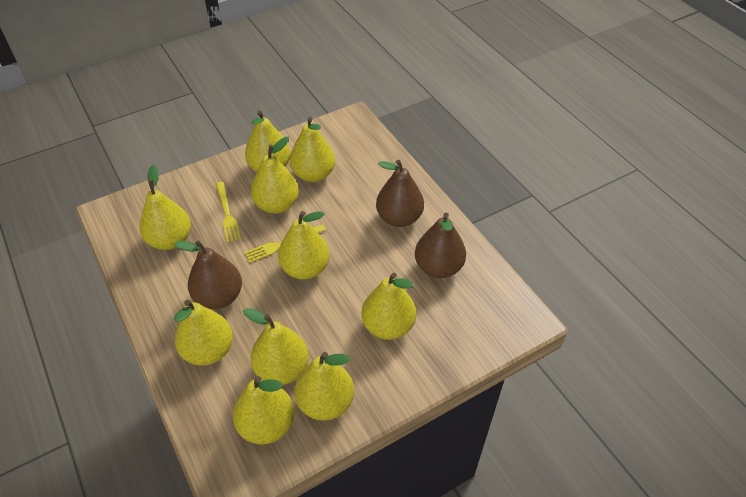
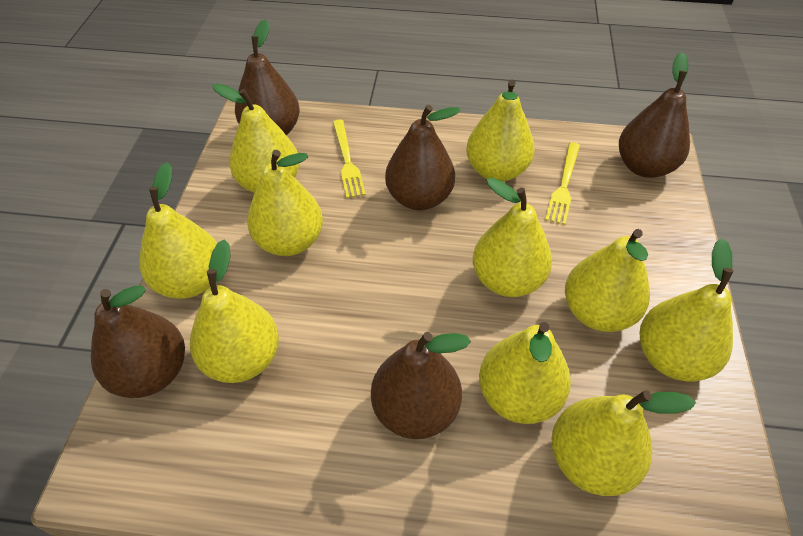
brown pear: [174,241,242,309] [376,160,424,227] [415,213,466,278] = 3 -> [91,286,185,398] [235,19,300,135] [371,332,471,439] [385,105,461,210] [619,52,690,178] = 5

